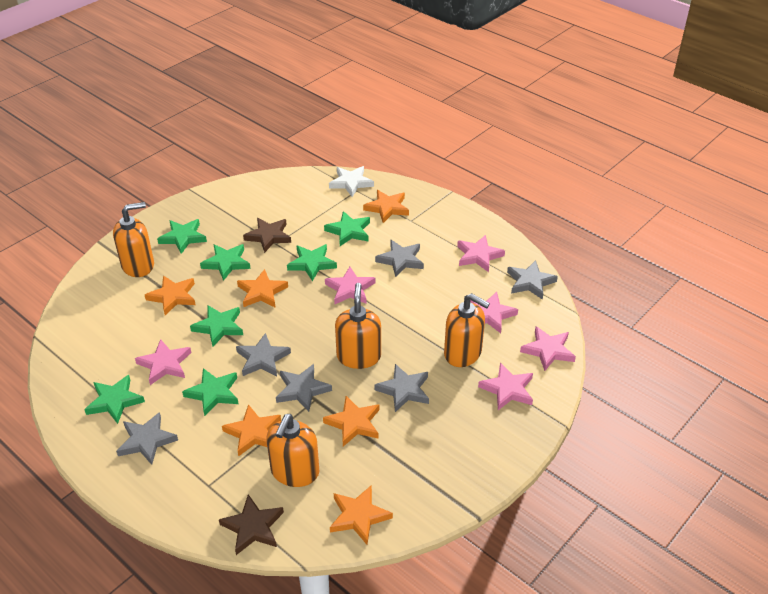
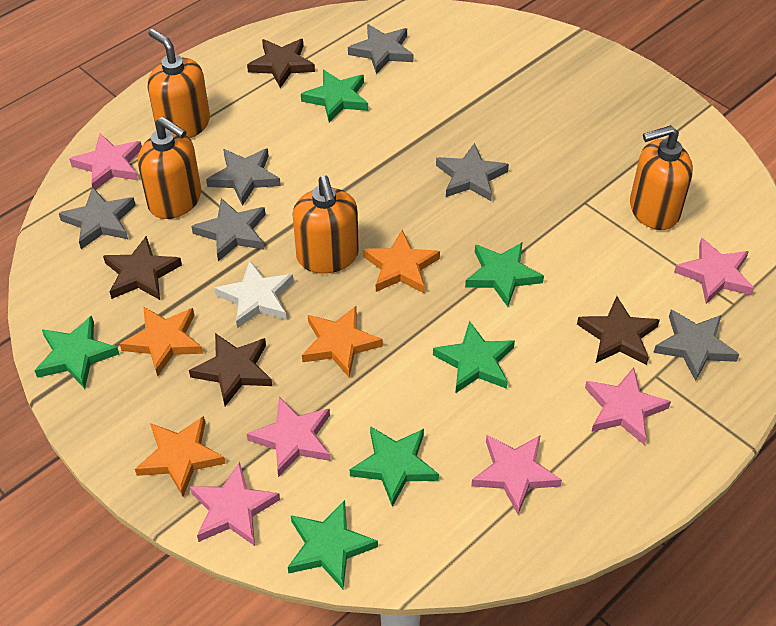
brown star: [219,494,284,555] [243,218,291,253] = 2 -> [103,236,182,300] [189,333,272,406] [247,39,315,88] [577,296,660,365] = 4
green star: [84,375,145,424] [157,219,207,254] [182,368,238,416] [190,305,243,347] [200,244,251,281] [287,244,337,281] [324,211,370,246] = 7 -> [34,316,119,389] [288,500,378,589] [301,70,368,122] [350,426,439,507] [433,321,515,393] [465,242,544,307] = 6
orange star: [145,276,196,315] [222,404,281,457] [237,269,288,308] [323,396,379,447] [330,485,393,544] [363,190,409,223] = 6 -> [120,306,203,377] [135,416,226,497] [302,306,383,378] [363,230,440,293] = 4

